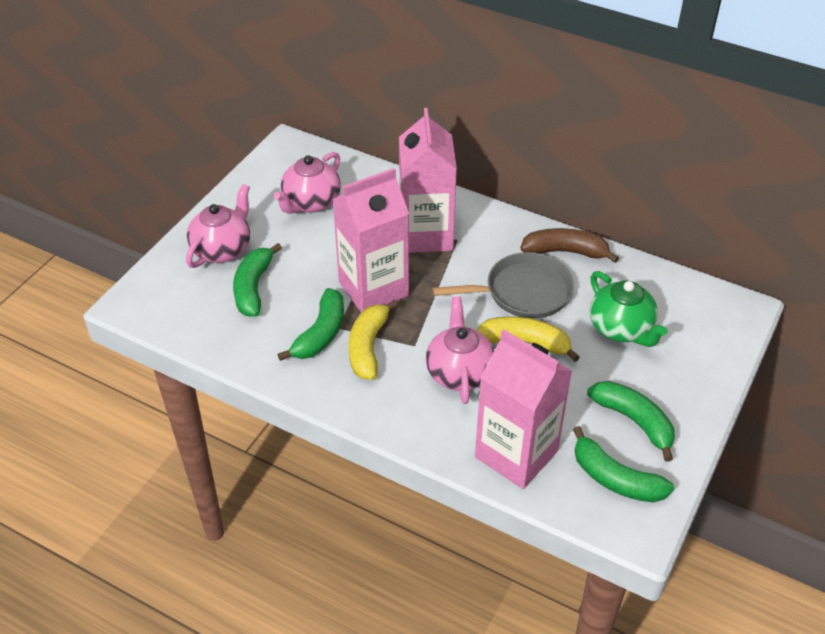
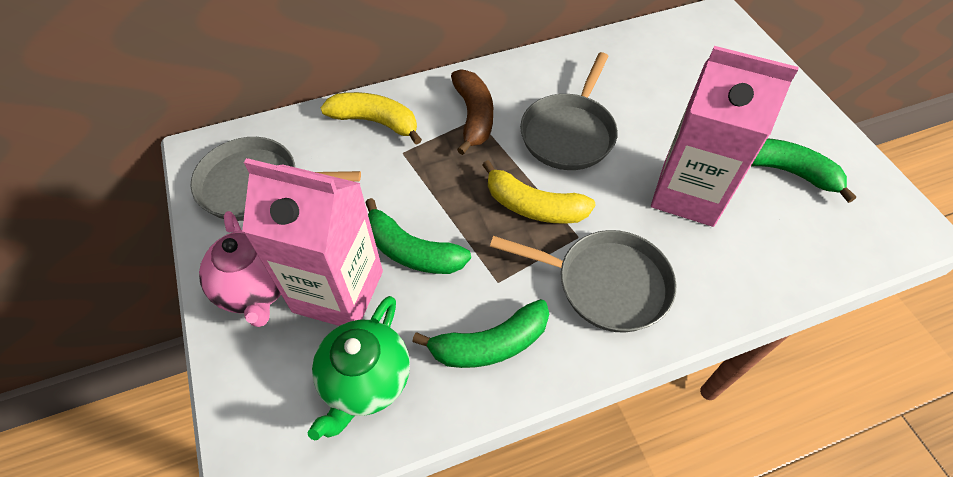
green banana: [233,243,282,317] [278,288,344,361] [573,426,674,502] [587,381,675,462] = 4 -> [365,198,471,274] [412,299,549,368] [751,138,856,203] = 3
grey pan: [433,252,574,319] = 1 -> [191,137,361,221] [490,230,676,333] [520,52,618,170] = 3
pink carton: [332,168,409,313] [399,108,457,253] [475,329,572,489] = 3 -> [242,158,383,326] [651,46,799,227] = 2
pink teapot: [186,184,250,268] [274,152,341,214] [426,296,494,404] = 3 -> [199,211,281,327] = 1

